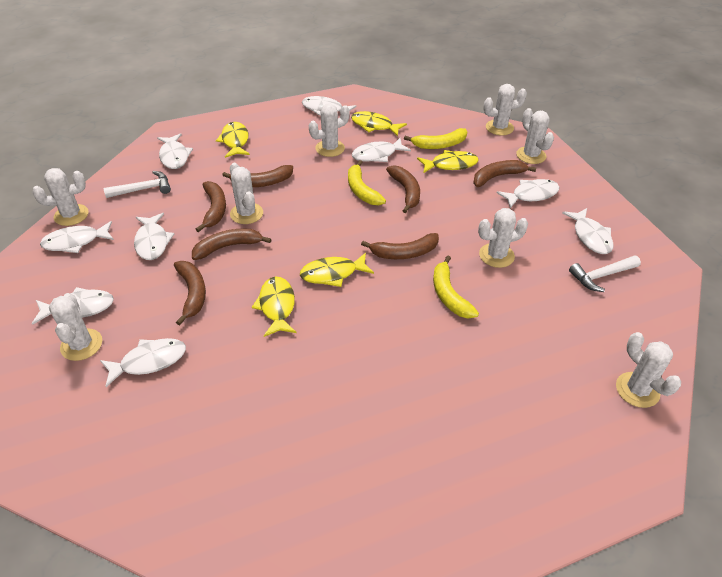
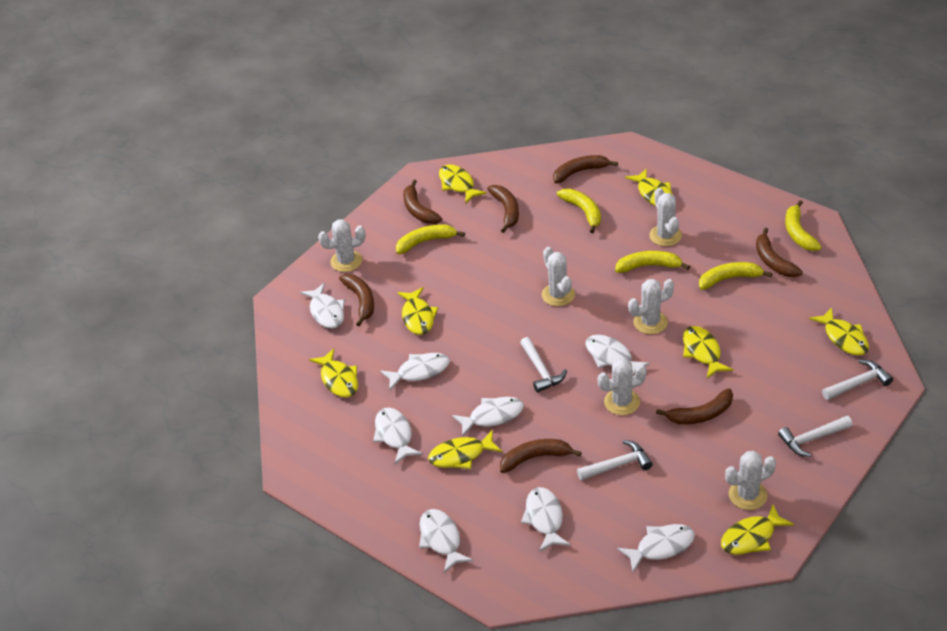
white cactus: [32,168,88,226] [49,293,102,361] [230,163,263,224] [309,104,350,157] [478,208,528,268] [483,84,527,135] [516,108,554,164] [616,332,681,408] = 8 -> [318,219,365,272] [542,247,575,306] [598,358,647,415] [628,279,674,334] [649,188,682,246] [725,451,776,510] = 6
white fish: [32,287,114,325] [40,221,114,253] [100,338,186,387] [134,213,174,260] [157,133,193,169] [302,96,356,116] [352,138,411,162] [497,179,560,208] [562,208,613,254] = 9 -> [300,283,345,329] [373,407,423,464] [380,353,450,390] [419,509,473,573] [452,397,524,437] [521,487,570,552] [586,335,650,376] [617,524,695,572] = 8
white hammer: [103,171,171,198] [569,255,641,292] = 2 -> [520,337,567,393] [577,440,653,481] [778,416,853,457] [822,359,893,400] = 4
yellow banana: [348,160,386,205] [404,128,467,149] [433,256,479,319] = 3 -> [396,224,465,254] [557,189,601,233] [615,251,690,273] [699,262,772,290] [785,200,821,251] = 5
yellow fish: [216,122,250,158] [252,277,297,337] [300,253,374,287] [351,111,407,136] [417,150,479,173] = 5 -> [309,348,358,398] [397,287,438,335] [428,430,502,469] [439,164,487,203] [625,168,673,206] [683,326,733,378] [721,505,794,555] [809,307,869,356] = 8

